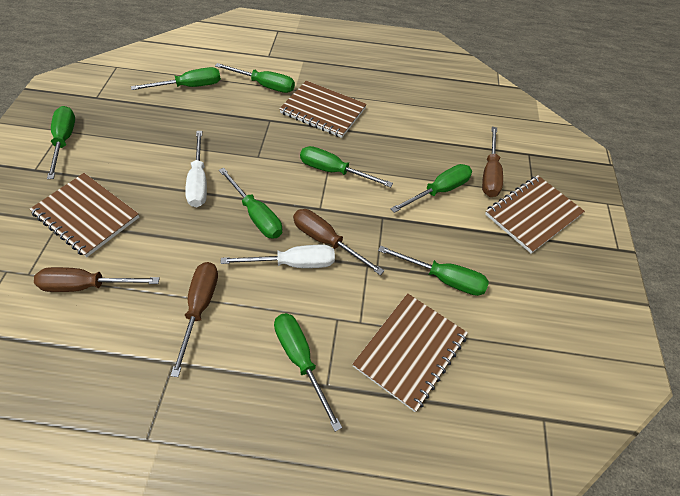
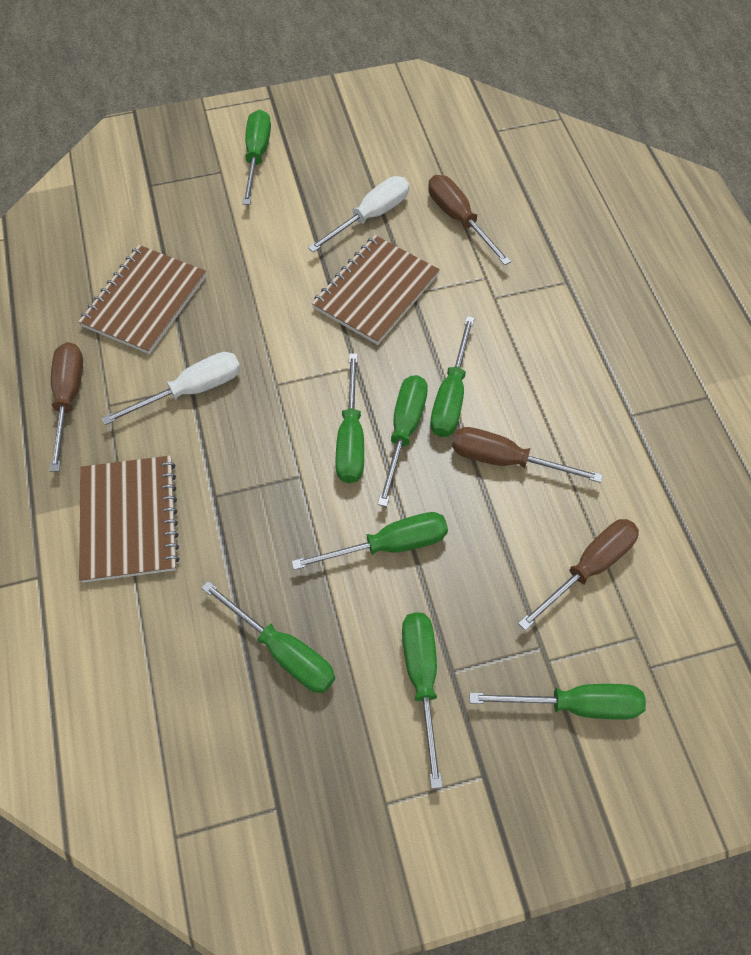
brown notebook: [30,173,139,257] [279,81,367,138] [352,293,468,412] [485,175,585,254] = 4 -> [78,245,206,354] [79,456,180,583] [312,235,440,345] = 3

